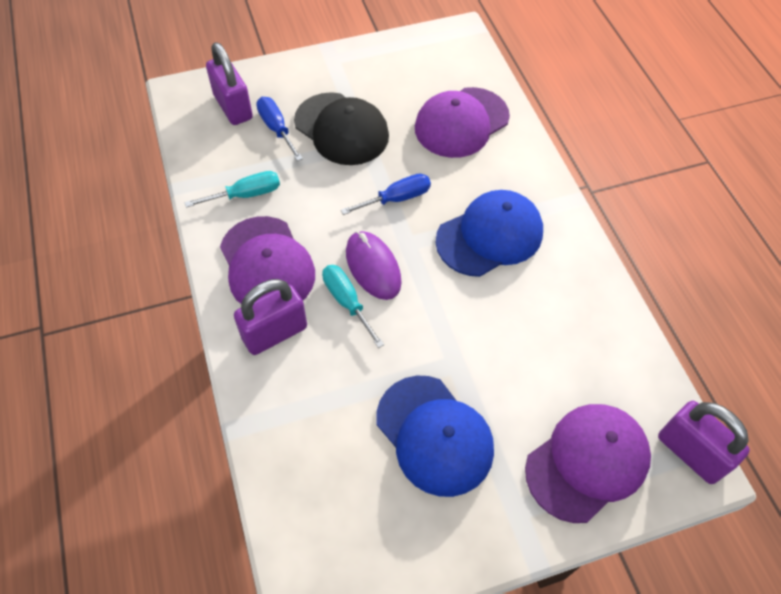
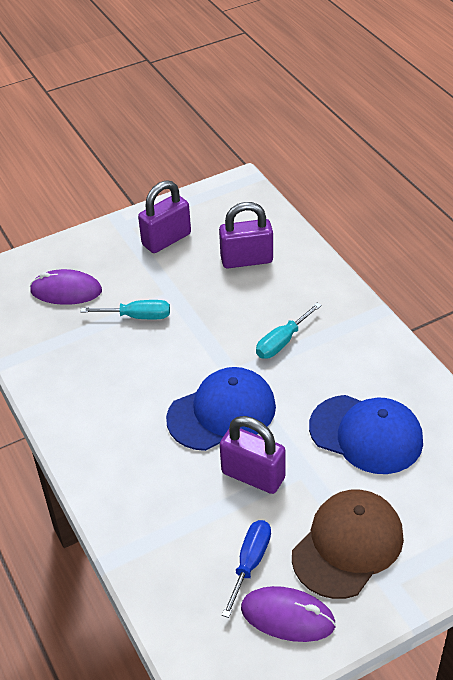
black cap: [294,92,389,165] = 1 -> none = 0
blue screwdriver: [256,97,303,161] [341,174,431,215] = 2 -> [222,520,271,618] = 1
brown cap: none = 0 -> [292,490,404,599] = 1
purple cap: [220,216,315,304] [415,87,510,158] [525,404,651,523] = 3 -> none = 0
purple mouse: [346,231,402,300] = 1 -> [30,269,102,305] [241,586,336,642] = 2

